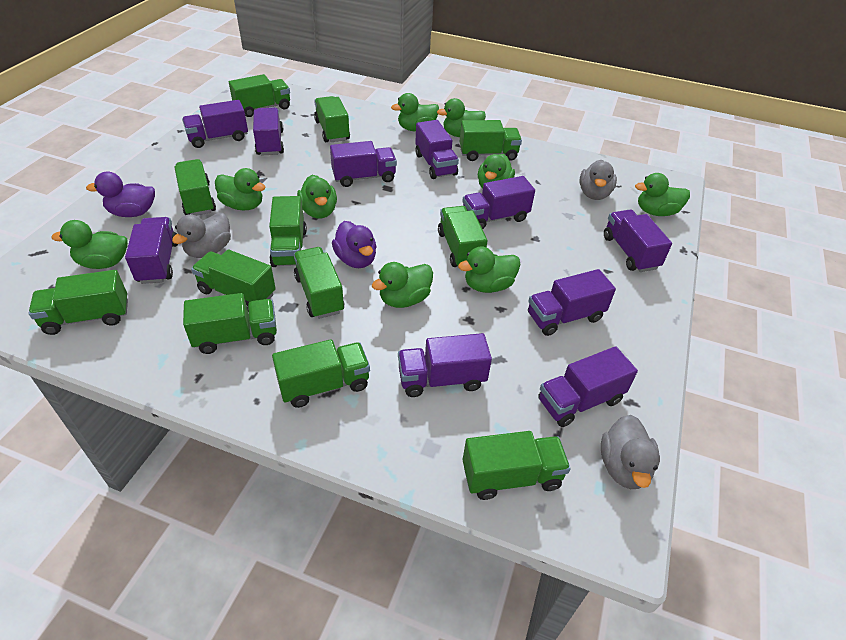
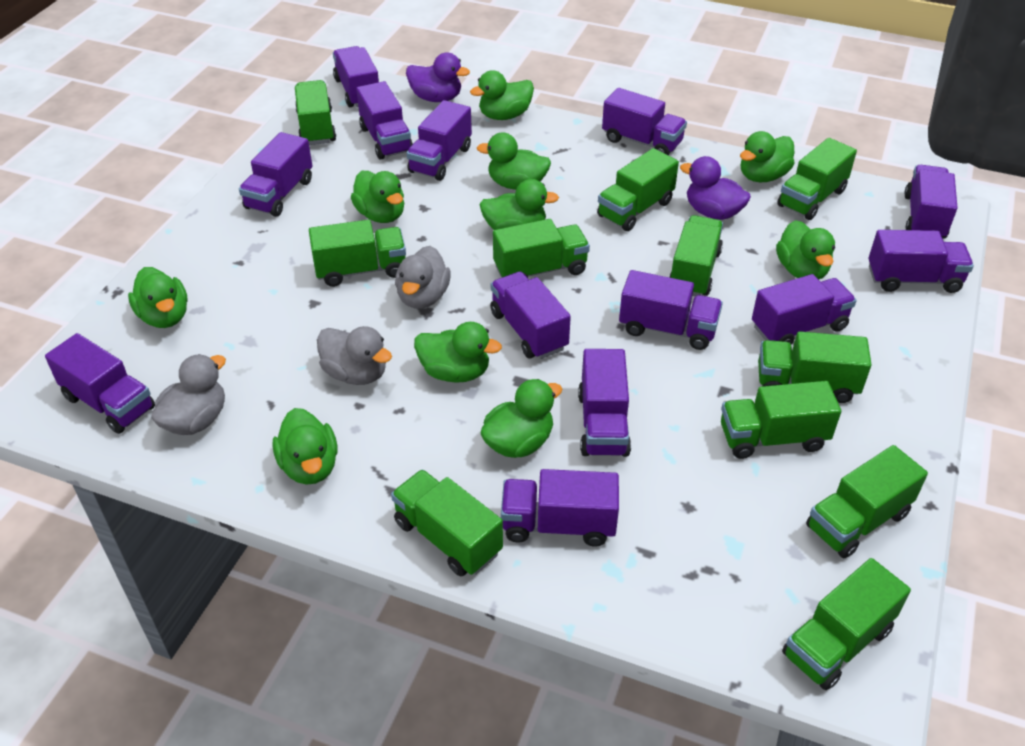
green duck: [51,220,128,269] [215,168,266,210] [297,175,337,219] [372,262,433,308] [391,93,439,131] [437,98,486,137] [458,246,521,293] [478,154,515,189] [635,173,690,216] = 9 -> [128,267,188,328] [273,408,338,485] [351,171,404,223] [414,322,502,383] [470,70,534,120] [477,132,551,190] [479,179,559,230] [480,379,562,458] [740,131,795,182] [776,220,835,280] = 10
green truck: [29,270,128,335] [174,159,216,216] [183,293,277,354] [191,249,276,310] [229,74,290,117] [269,196,307,267] [272,339,370,408] [294,247,344,319] [314,96,350,142] [438,206,488,267] [459,120,522,161] [463,431,571,500] = 12 -> [295,80,336,145] [309,220,406,287] [391,469,503,576] [493,219,590,278] [597,148,679,231] [669,215,723,296] [721,381,841,459] [758,331,871,403] [777,138,857,220] [782,558,911,690] [806,445,928,558] = 11
purple truck: [125,217,178,284] [182,100,248,148] [253,108,284,155] [330,141,397,187] [398,333,492,397] [415,120,459,179] [462,176,535,229] [528,269,616,336] [538,346,638,427] [604,209,672,272] = 10 -> [45,333,155,434] [239,132,312,217] [333,46,379,107] [356,81,413,160] [407,100,472,181] [490,271,571,359] [501,469,619,547] [578,349,631,457] [602,88,687,156] [619,270,723,350] [752,274,856,344] [869,230,974,293] [904,165,958,239] = 13

